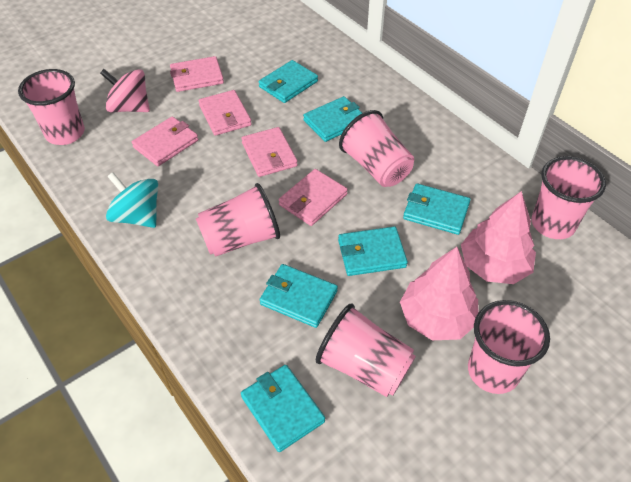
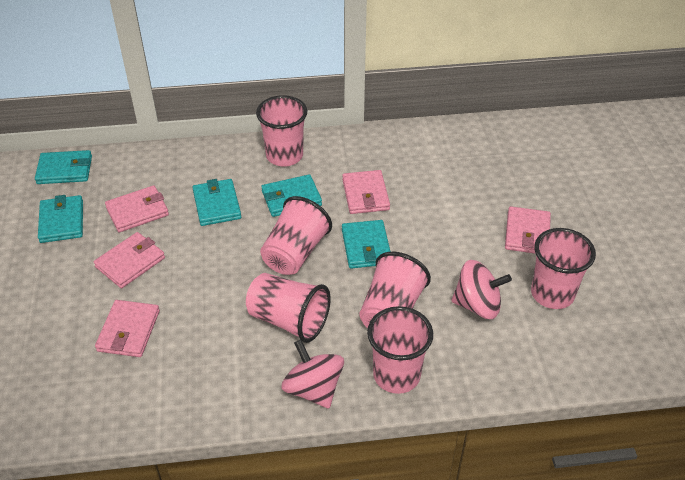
pink spinning top: [100,69,150,112] = 1 -> [281,339,344,409] [451,260,512,319] = 2
pink tree: [400,247,478,340] [461,191,536,284] = 2 -> none = 0
turquoise spinning top: [106,172,158,228] = 1 -> none = 0
turquoise wallet: [241,365,325,452] [259,60,318,103] [260,264,338,328] [303,96,362,142] [338,226,408,276] [403,183,471,235] = 6 -> [35,150,92,184] [38,195,83,243] [192,179,241,226] [261,174,322,217] [342,220,391,269] = 5

